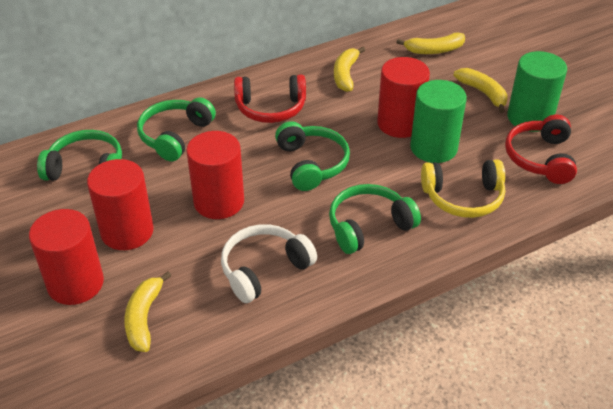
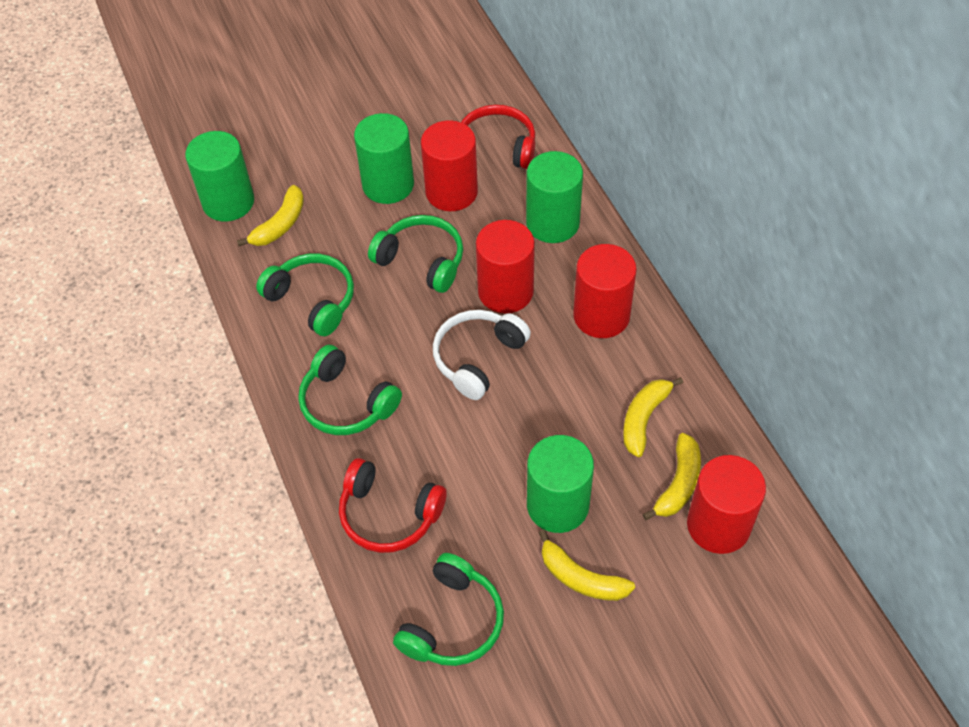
green cylinder: [410,80,467,163] [507,51,567,132] = 2 -> [185,131,254,222] [354,113,414,204] [526,151,583,243] [527,435,594,533] = 4
yellow headphones: [421,160,505,218] = 1 -> none = 0

